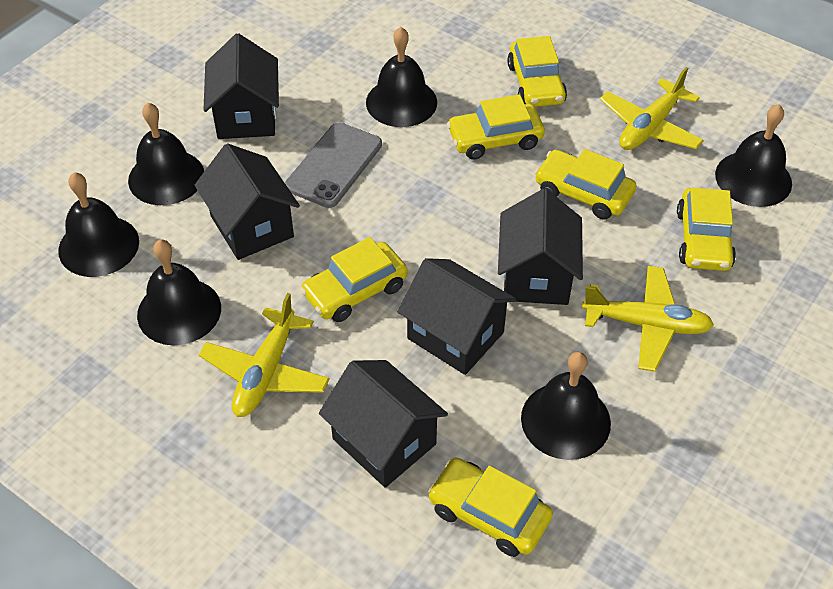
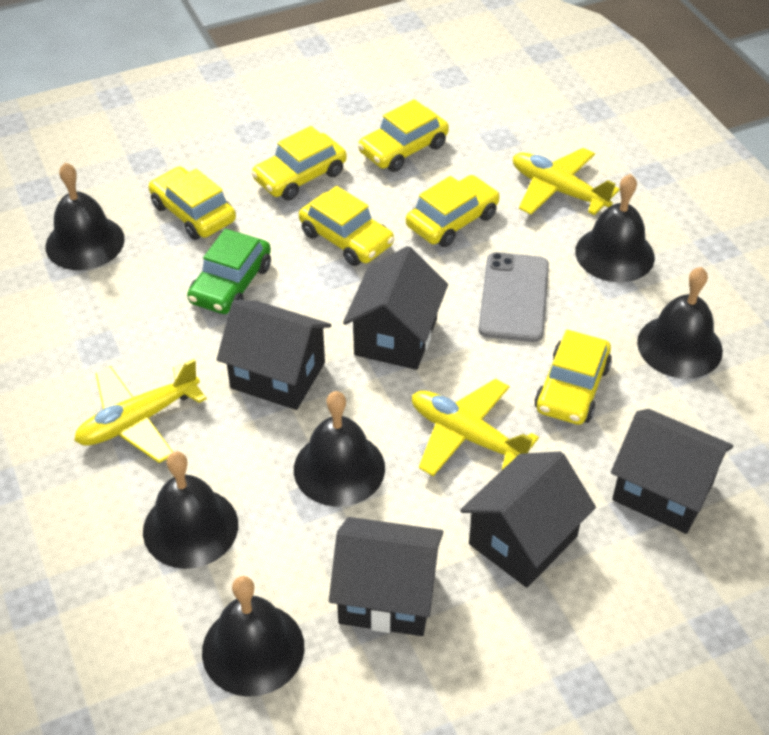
green car: none = 0 -> [187,229,271,314] = 1

